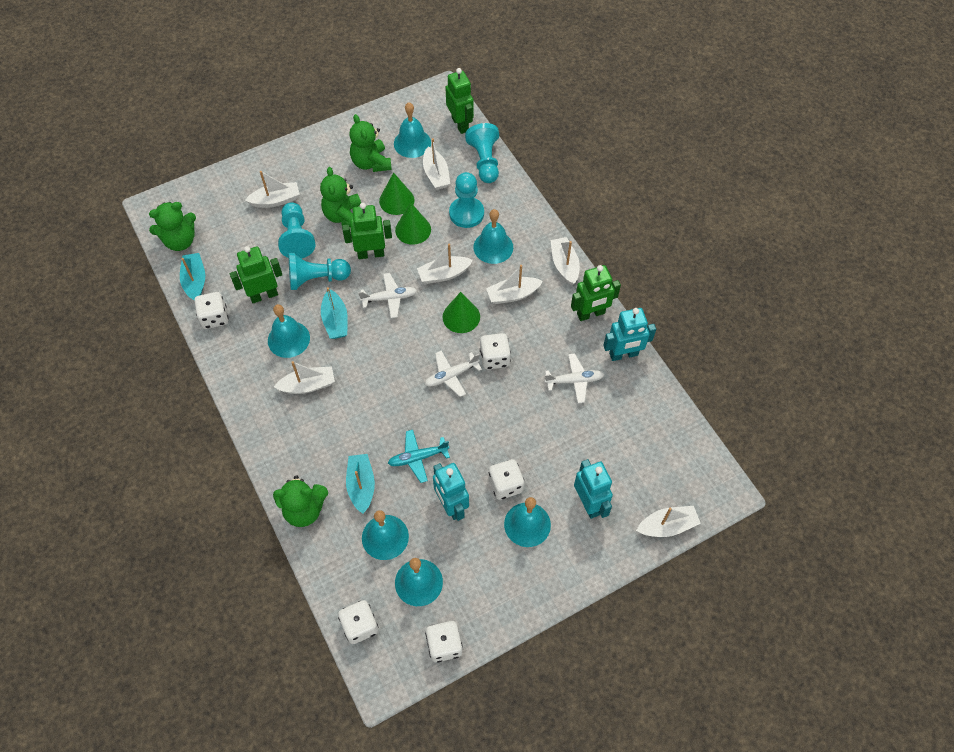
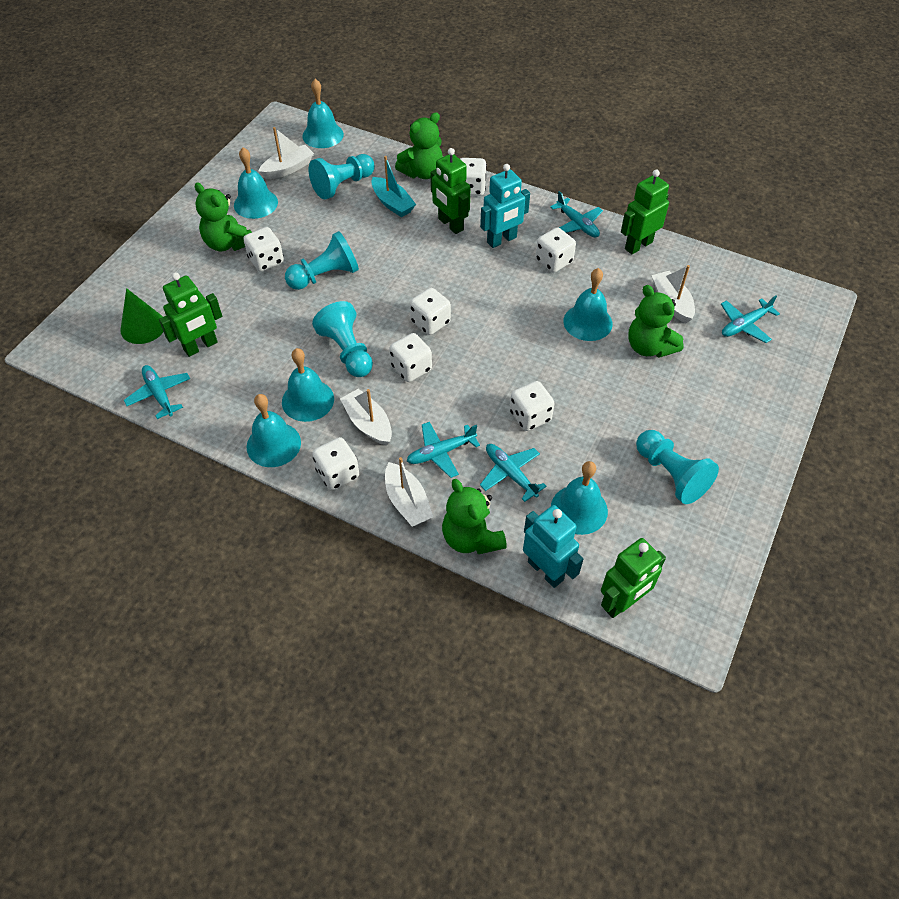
green cone: [379,172,415,215] [395,202,431,245] [442,292,480,333] = 3 -> [120,288,163,344] = 1
turquoise boat: [180,253,205,300] [321,287,348,339] [346,454,375,514] = 3 -> [371,156,416,217] = 1
turquoise plane: [388,430,450,483] = 1 -> [124,365,190,419] [407,422,480,478] [480,444,547,502] [550,191,603,238] [721,295,780,343] = 5
turquoise robot: [433,463,469,521] [574,459,613,519] [603,308,656,361] = 3 -> [480,164,530,248] [523,505,583,588] = 2
white boat: [245,171,300,208] [274,361,335,394] [417,244,473,284] [423,138,450,190] [486,265,543,304] [551,237,580,285] [636,506,701,537] = 7 -> [258,127,314,179] [340,389,392,446] [385,457,434,527] [652,265,695,323] = 4
white dice: [194,292,229,329] [338,600,378,644] [425,621,463,663] [480,333,511,370] [489,459,524,500] = 5 -> [243,227,284,272] [312,437,359,490] [389,333,432,382] [410,288,451,335] [460,158,487,196] [510,381,555,431] [536,227,576,272] = 7
white plane: [358,273,417,318] [425,351,482,397] [544,354,605,403] = 3 -> none = 0

